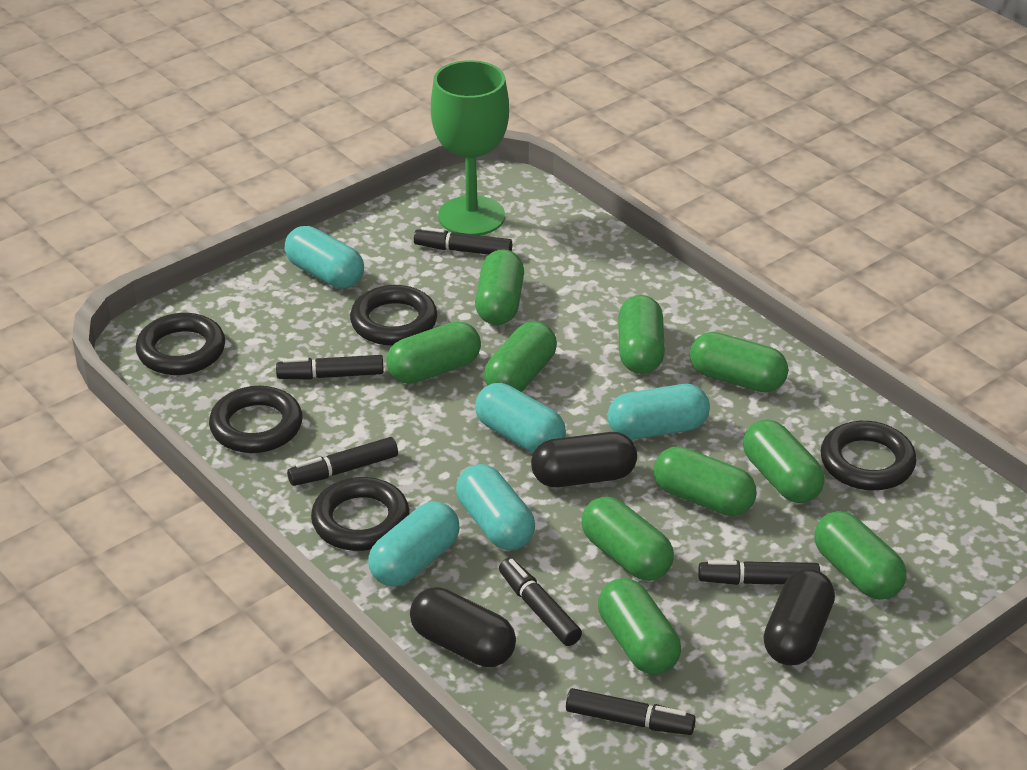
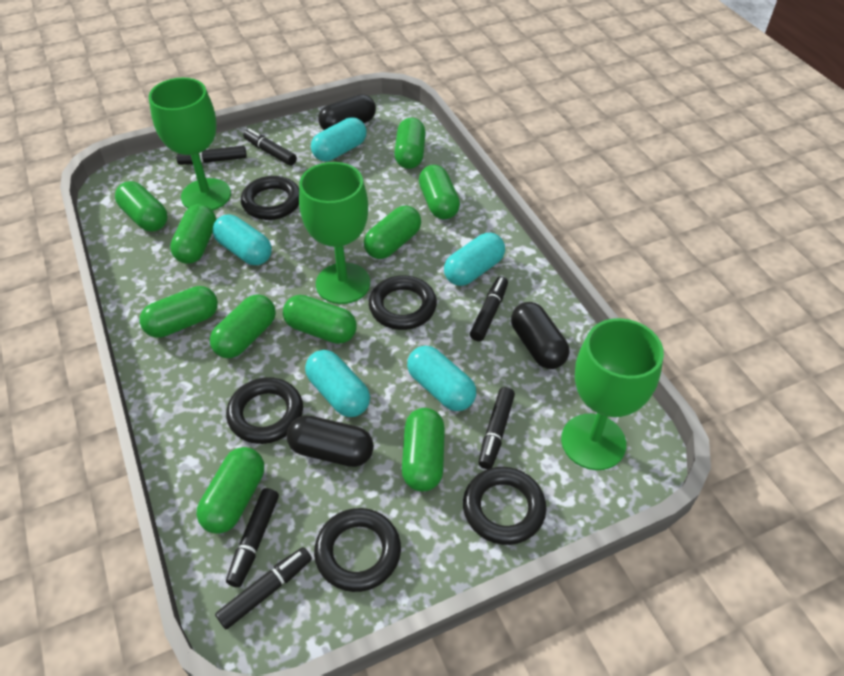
green goblet: [431,60,509,235] = 1 -> [149,78,231,211] [299,162,370,304] [561,318,664,470] = 3

